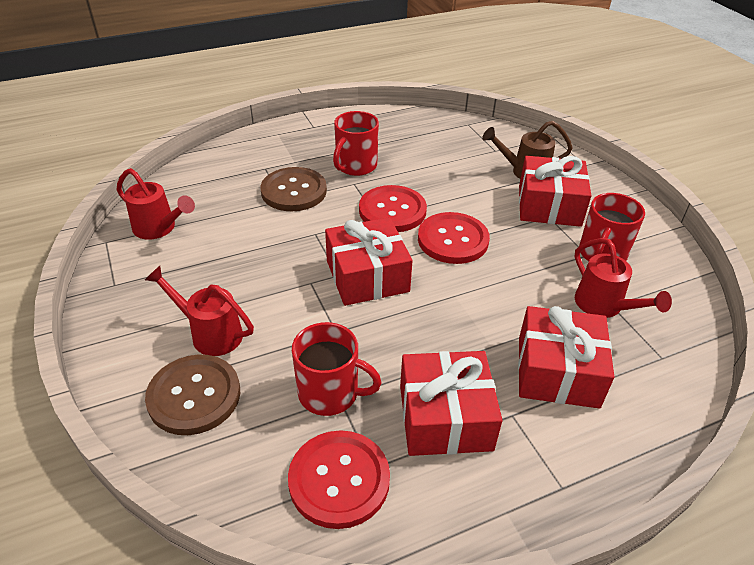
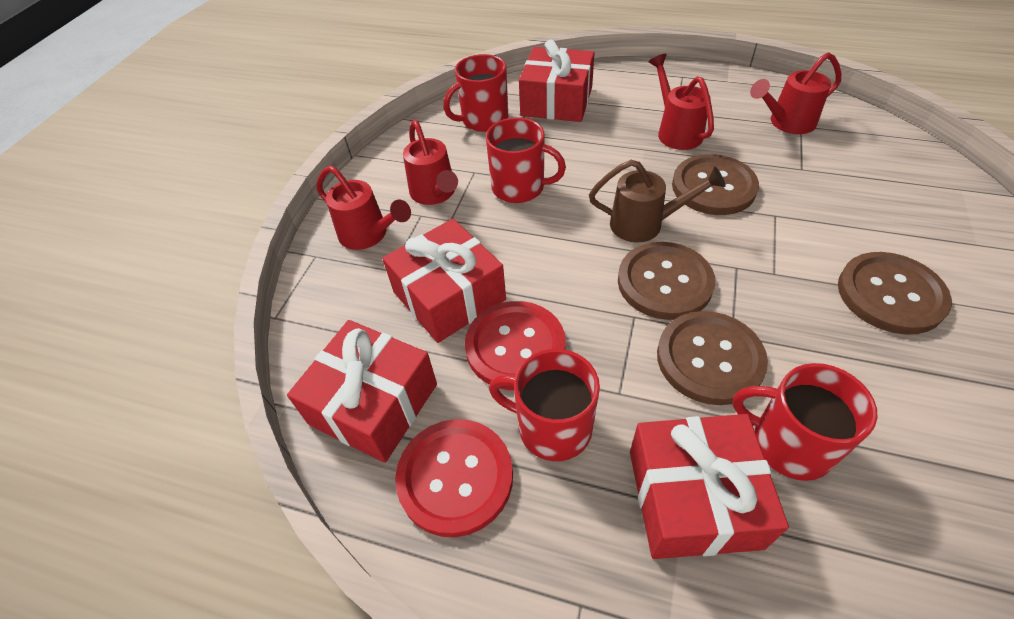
brown button: [145,354,240,435] [261,167,327,211] = 2 -> [618,242,715,320] [657,311,768,405] [672,154,759,215] [838,252,952,335] = 4
red button: [288,430,390,529] [359,185,427,232] [418,212,490,264] = 3 -> [395,419,513,537] [465,301,566,390] = 2
red mug: [292,322,382,416] [333,111,379,176] [579,193,645,261] = 3 -> [443,54,508,132] [486,117,566,203] [489,349,600,461] [733,363,877,481] = 4
red watering can: [117,168,195,239] [145,266,254,356] [575,238,672,318] = 3 -> [317,166,411,250] [403,120,458,205] [649,54,714,150] [750,52,841,134] = 4

